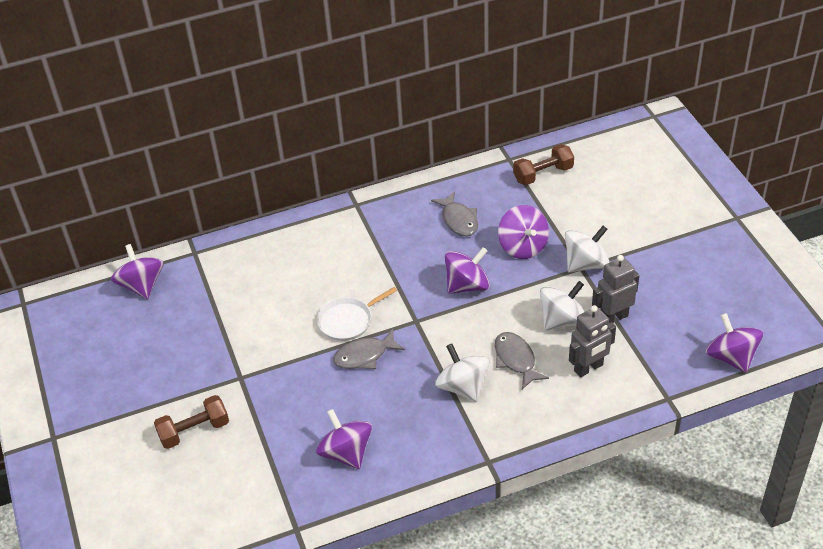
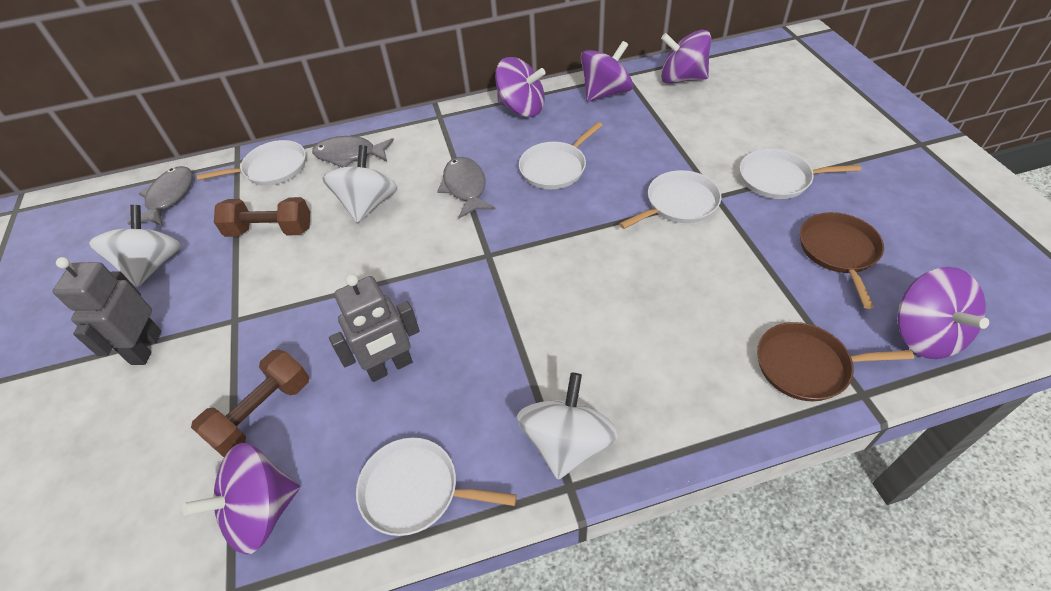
brown pan: none = 0 -> [757,322,914,401] [800,212,884,309] = 2
white pan: [317,287,397,341] = 1 -> [197,140,306,186] [356,438,517,536] [519,122,603,189] [619,170,721,229] [740,149,861,199] = 5

